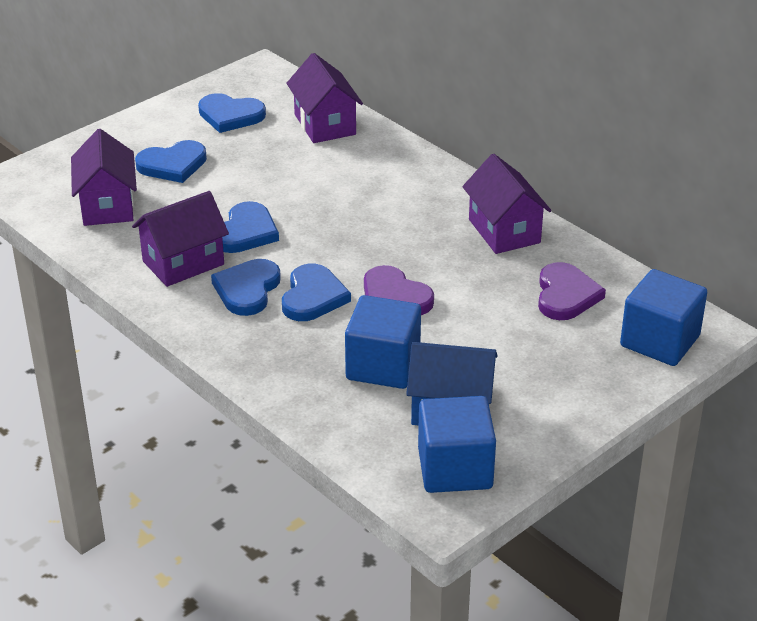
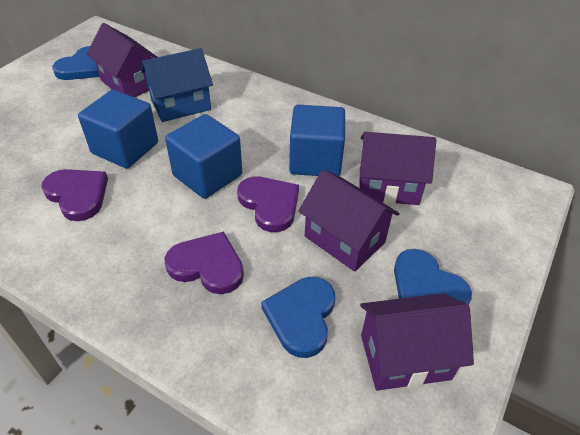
blue heart: [135,140,207,183] [198,93,266,133] [211,259,281,316] [222,201,279,253] [282,264,351,321] = 5 -> [52,46,100,80] [261,277,335,358] [394,249,472,305] = 3
purple heart: [364,265,434,315] [538,262,606,320] = 2 -> [41,169,108,221] [165,232,244,294] [237,176,299,232] = 3

